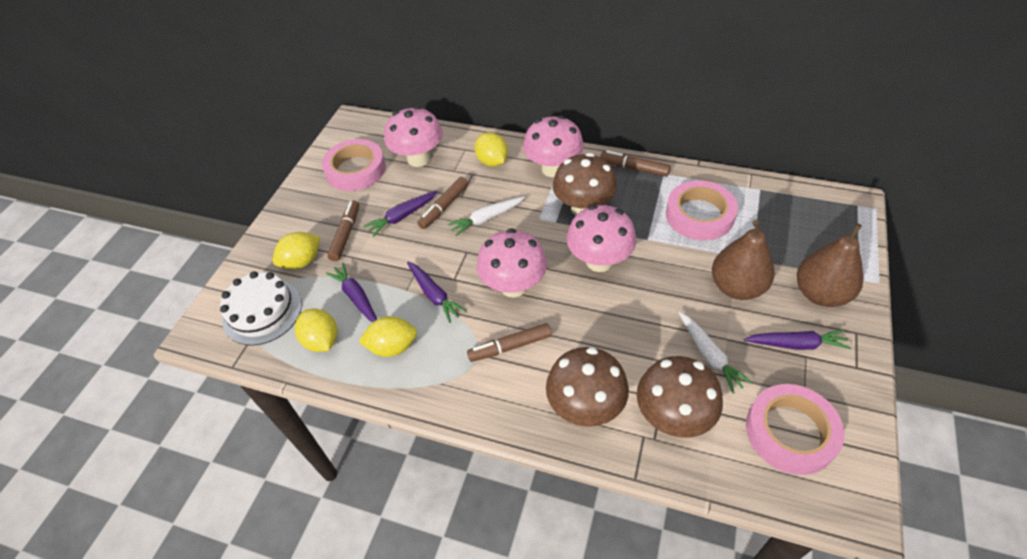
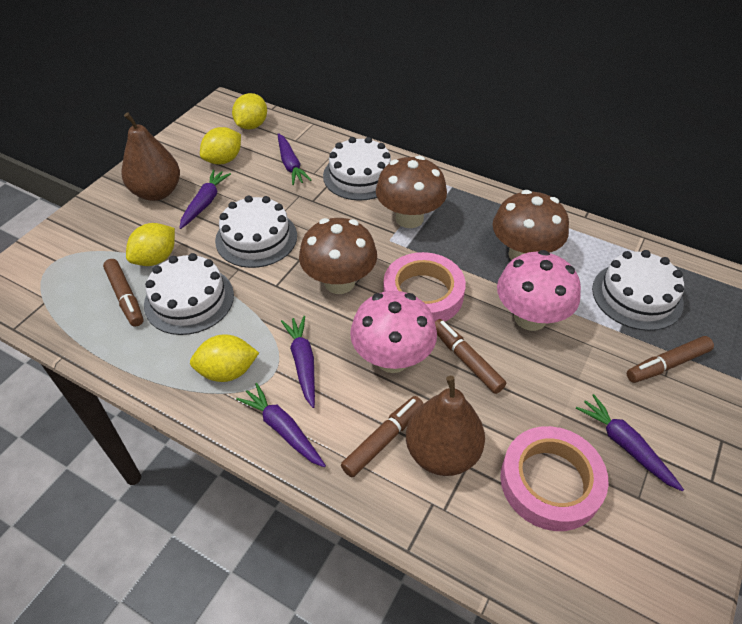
pink mushroom: [384,106,443,167] [477,228,547,298] [523,115,584,177] [566,205,636,272] = 4 -> [350,291,437,373] [497,250,581,331] = 2
pink tape: [322,139,386,191] [666,180,738,240] [746,384,844,475] = 3 -> [383,252,466,322] [500,426,609,531] = 2
purple carrot: [326,263,377,322] [364,191,437,237] [407,262,467,323] [744,329,851,350] = 4 -> [180,170,231,229] [236,383,326,467] [278,133,312,185] [281,316,315,408] [576,394,684,492] = 5
white cake: [220,271,302,346] = 1 -> [144,253,234,335] [215,195,297,268] [323,137,391,201] [592,250,684,331] = 4
white carrot: [448,197,525,236] [679,312,752,393] = 2 -> none = 0

